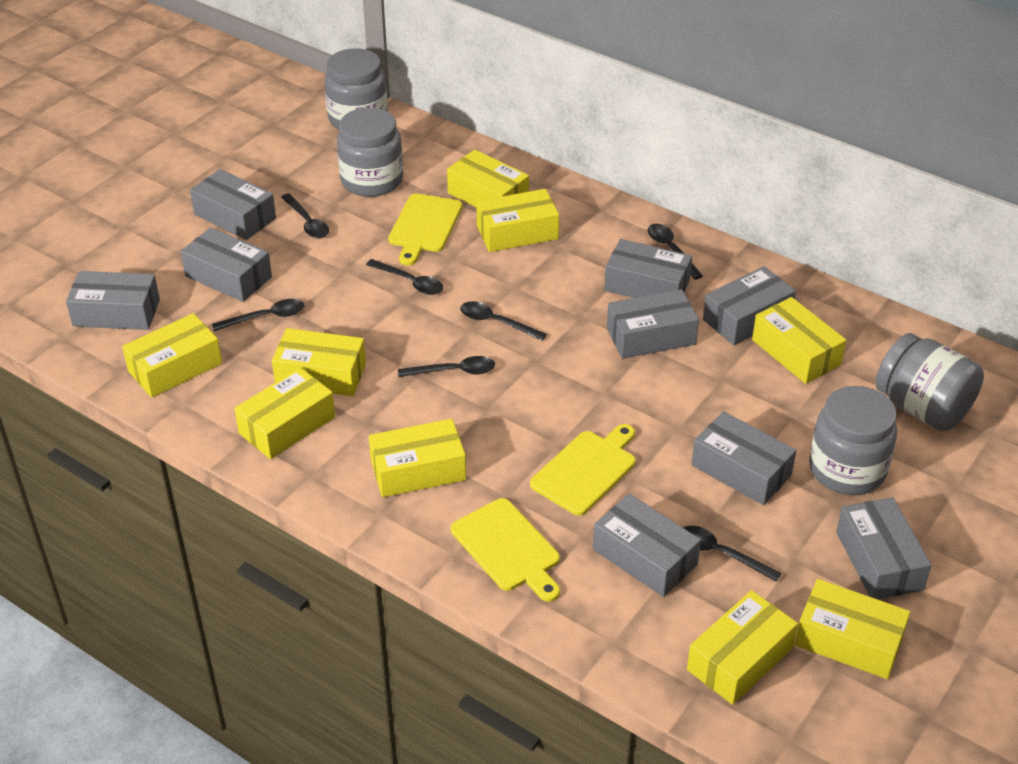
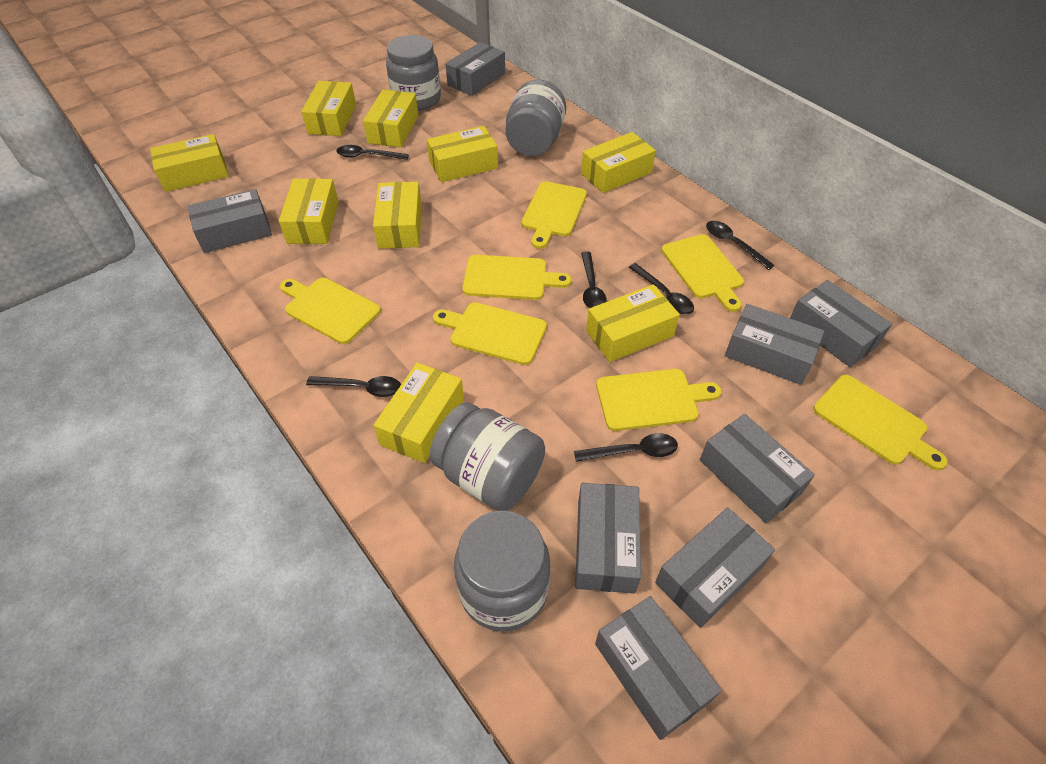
black spoon: [212,299,304,331] [281,193,329,238] [366,259,443,295] [398,356,495,377] [460,301,547,341] [648,224,703,280] [683,526,782,582] = 7 -> [306,376,401,397] [336,145,409,160] [574,433,678,462] [581,251,606,308] [629,263,694,314] [706,221,775,270] = 6
grey box: [66,271,160,330] [181,227,272,302] [190,169,276,240] [593,494,701,597] [604,239,692,298] [607,289,699,359] [691,411,796,505] [703,266,796,345] [836,497,931,599] = 9 -> [188,189,272,253] [445,42,505,96] [575,483,641,594] [595,596,722,740] [655,507,775,628] [700,414,815,523] [725,304,824,385] [790,280,892,367] = 8
yellow cutting board: [388,193,463,265] [451,498,560,602] [530,424,636,516] = 3 -> [280,278,381,344] [433,302,547,365] [462,255,571,300] [522,181,587,249] [596,369,721,431] [661,234,744,312] [813,375,948,470] = 7

